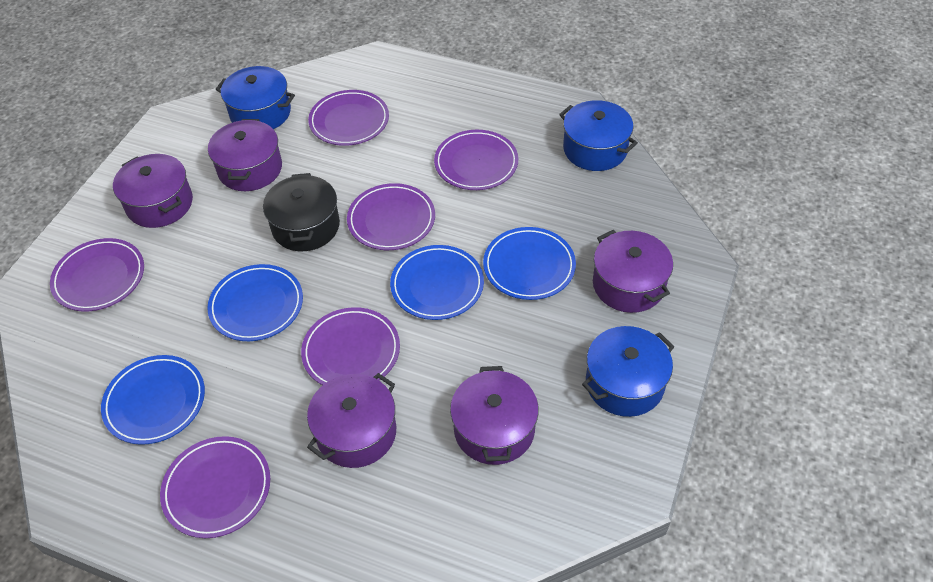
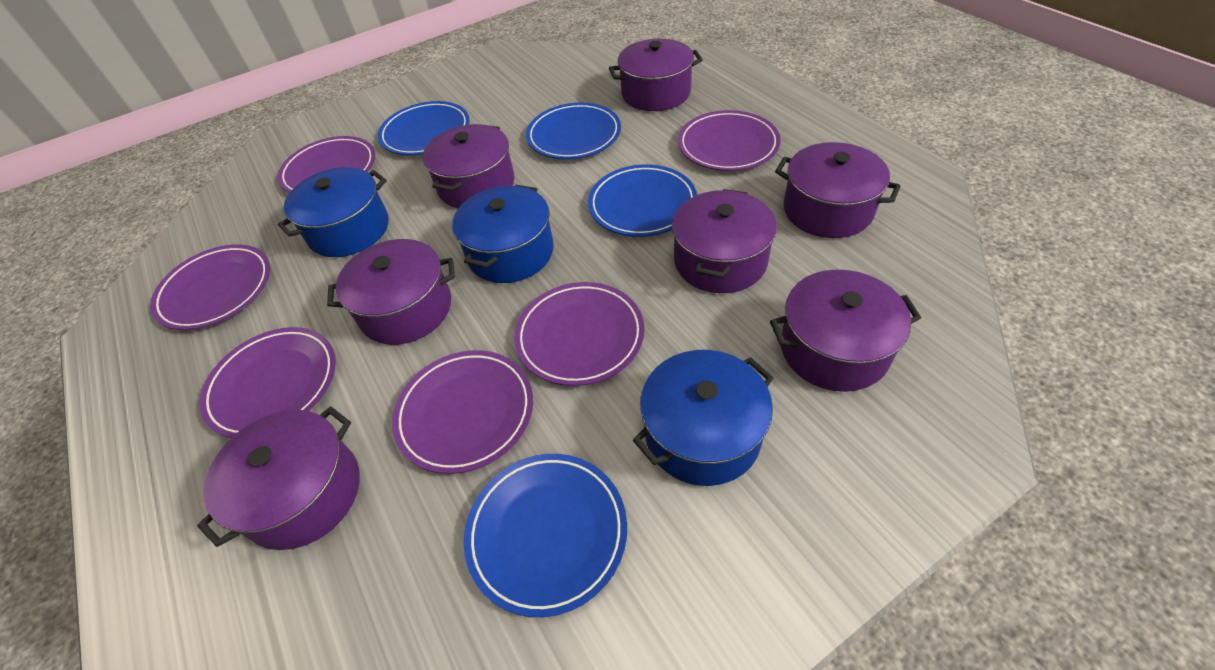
black pot: [263,173,340,251] = 1 -> none = 0
purple pot: [113,154,193,228] [208,119,282,191] [307,373,396,468] [450,366,539,465] [593,230,673,313] = 5 -> [197,407,360,550] [327,239,455,345] [423,124,515,208] [609,39,703,111] [672,189,777,293] [770,270,921,392] [775,142,901,238] = 7

